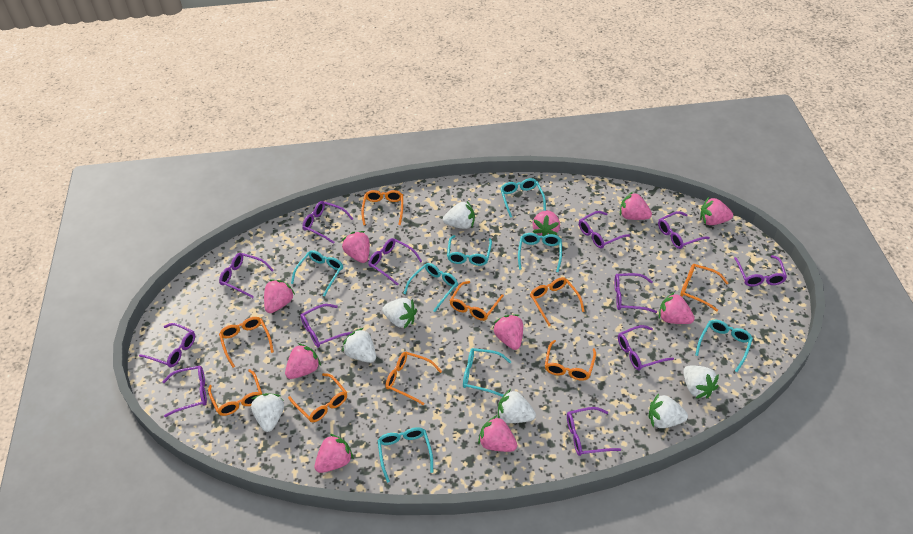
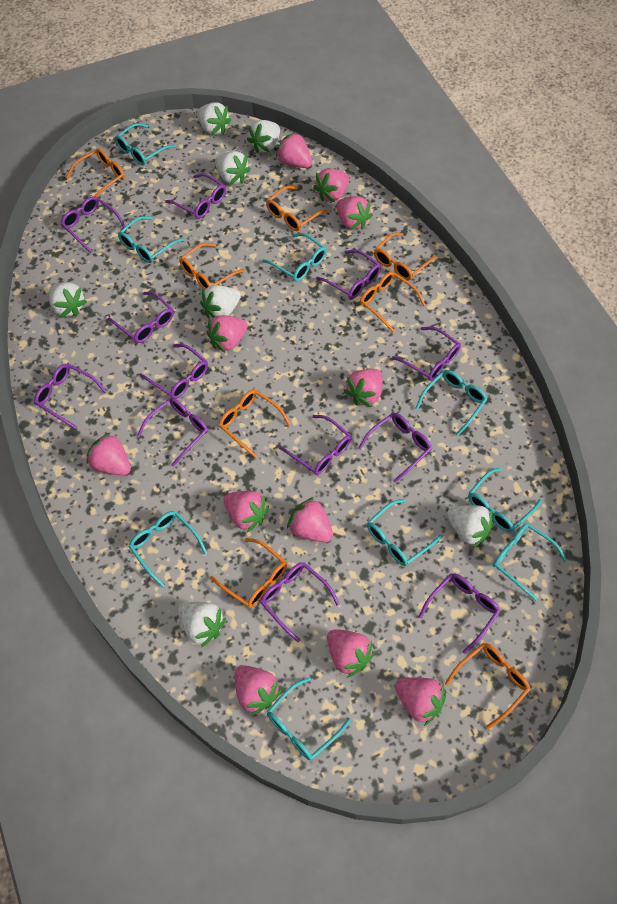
orange glasses: [208,369,262,416] [219,317,274,368] [288,373,347,423] [361,190,403,225] [386,352,442,405] [449,281,504,321] [530,277,585,326] [545,340,596,381] [680,264,728,312] = 9 -> [66,148,125,197] [179,243,245,290] [210,538,287,608] [218,390,290,458] [266,186,329,231] [360,272,425,333] [374,233,438,280] [445,643,531,729] = 8
pink strawberry: [264,279,295,313] [285,343,321,379] [314,434,354,473] [342,231,370,263] [478,415,517,452] [493,314,523,350] [532,210,560,236] [620,192,652,220] [659,292,695,324] [700,197,733,225] = 10 -> [87,432,131,475] [206,315,248,352] [224,491,269,532] [234,665,282,716] [276,132,312,168] [287,497,333,542] [313,168,349,202] [327,629,375,678] [336,196,372,230] [344,369,383,407] [395,678,446,726] = 11
turquoise glasses: [291,250,343,297] [378,427,433,483] [403,263,458,312] [447,235,492,266] [463,348,512,397] [500,178,546,218] [518,233,562,272] [695,320,753,372] = 8 -> [115,123,176,165] [118,216,183,263] [128,511,207,587] [262,233,327,281] [267,677,351,760] [367,499,442,566] [415,370,487,437] [468,468,541,532] [493,524,567,601] = 9

